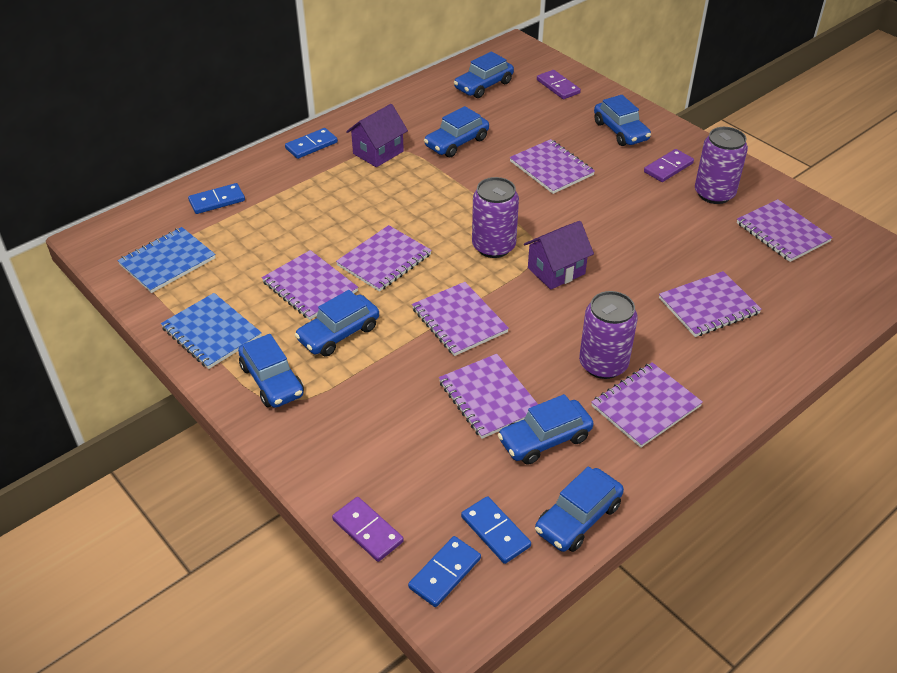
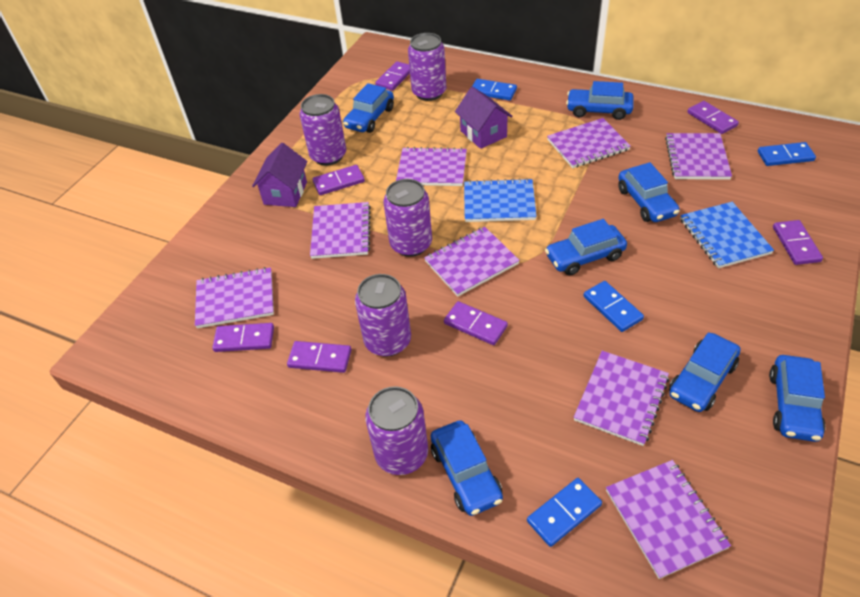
purple can: [472,177,519,258] [579,291,638,379] [695,127,748,204] = 3 -> [299,94,346,166] [355,274,411,356] [365,386,428,475] [383,179,432,257] [408,33,446,101] = 5
purple domino: [332,497,404,562] [537,70,581,99] [644,149,694,182] = 3 -> [212,323,274,352] [287,341,351,373] [312,165,365,195] [375,61,410,91] [444,301,508,345] [687,101,739,134] [773,220,823,265] = 7

